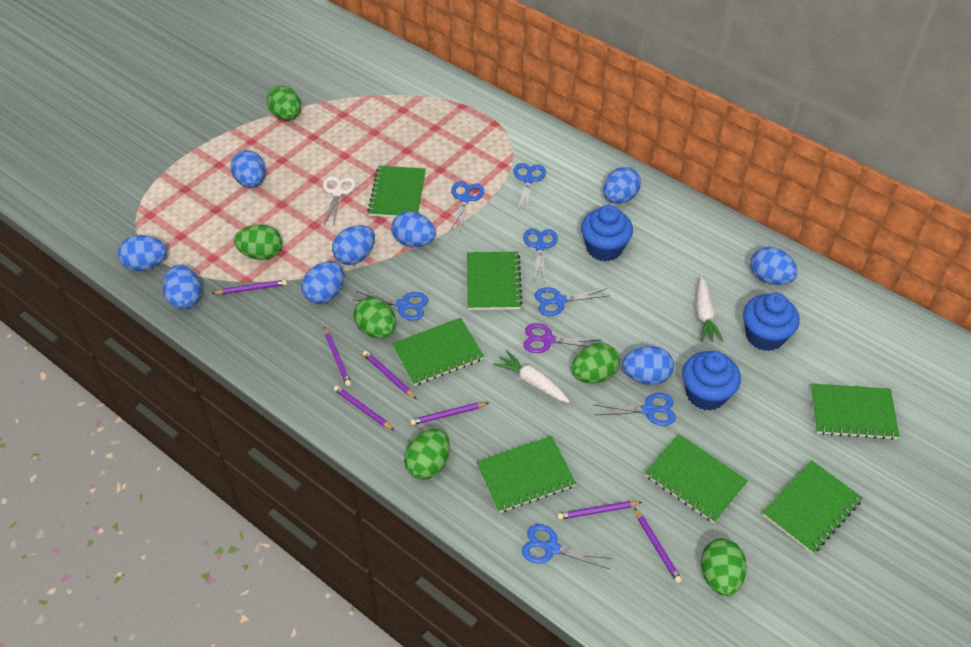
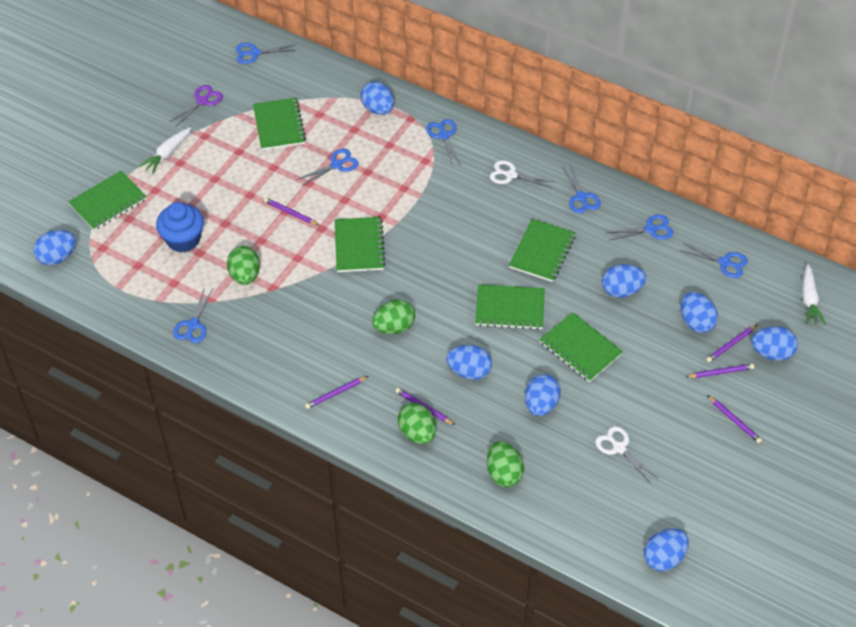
blue cupcake: [581,205,633,261] [682,351,741,411] [743,293,800,351] = 3 -> [156,202,204,253] = 1
blue egg: [118,235,167,271] [163,265,201,309] [231,150,265,188] [301,261,344,304] [332,225,375,265] [391,211,436,247] [603,167,641,204] [622,346,674,385] [750,247,798,285] = 9 -> [33,230,76,265] [360,81,394,115] [446,345,492,380] [525,374,561,416] [602,264,646,298] [644,528,689,571] [681,292,718,333] [751,326,798,361] = 8
green egg: [234,224,282,260] [267,86,301,120] [353,297,396,338] [404,429,450,480] [572,343,620,383] [701,538,747,596] = 6 -> [227,246,260,285] [372,299,415,334] [398,403,436,444] [487,441,524,487] = 4
green notebook: [367,166,426,218] [392,318,484,386] [467,252,523,310] [476,436,576,513] [645,434,748,523] [762,461,863,554] [811,383,900,440] = 7 -> [68,171,147,231] [253,98,306,150] [335,217,386,272] [475,284,545,330] [509,219,576,282] [539,312,623,382] = 6
purple pencil: [212,280,287,294] [324,327,351,386] [334,385,395,431] [363,350,416,399] [410,402,488,425] [557,501,642,520] [635,508,682,583] = 7 -> [264,198,319,225] [305,376,368,409] [395,388,455,425] [686,364,754,378] [706,325,757,362] [707,395,762,443] = 6
white scissors: [323,176,356,224] = 1 -> [490,160,554,188] [595,426,658,484] = 2

